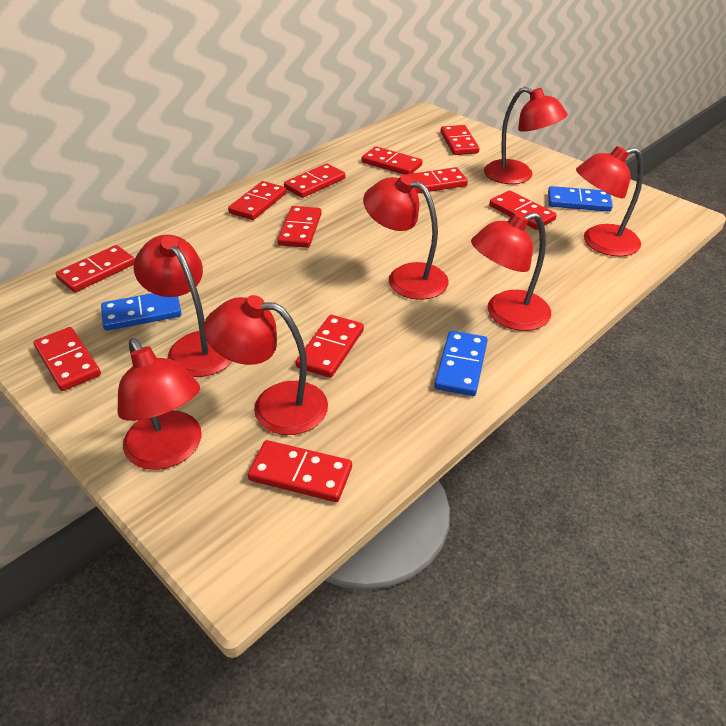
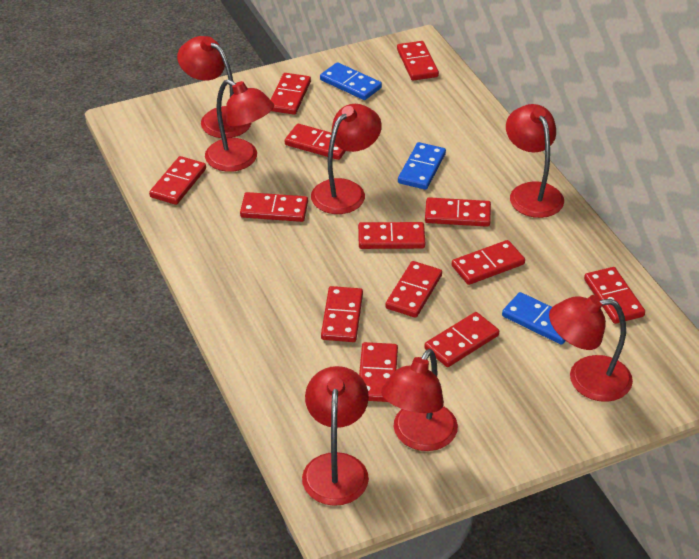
red domino: [33,327,101,391] [56,245,135,293] [228,181,287,220] [248,440,352,502] [277,206,322,248] [284,163,345,198] [296,315,364,378] [362,146,422,175] [406,167,468,194] [441,125,479,155] [489,190,557,230] = 11 -> [149,156,206,205] [240,192,308,222] [271,73,311,115] [285,124,346,160] [321,286,363,342] [358,222,425,249] [359,342,398,402] [385,261,442,318] [397,41,439,80] [424,312,499,367] [425,197,491,227] [452,240,525,285] [584,267,645,324] = 13

